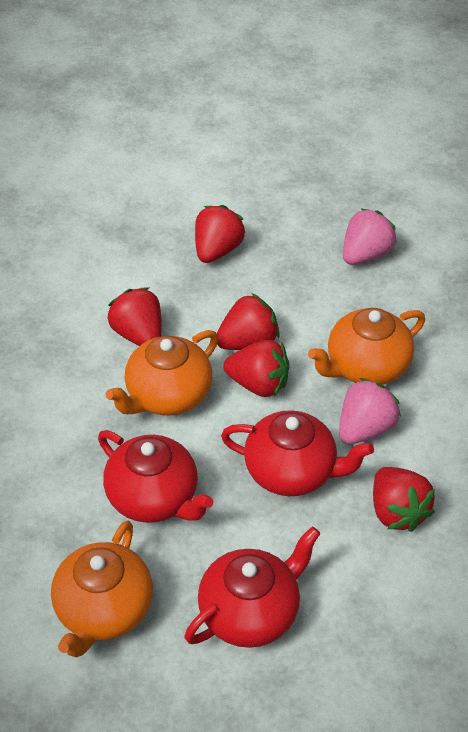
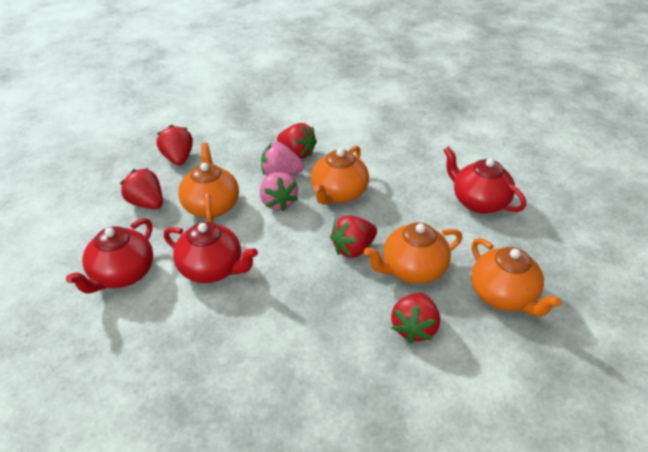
orange teapot: [51,520,153,657] [105,330,218,415] [308,308,425,385] = 3 -> [178,143,239,223] [311,146,369,205] [364,223,462,284] [471,238,562,317] = 4

